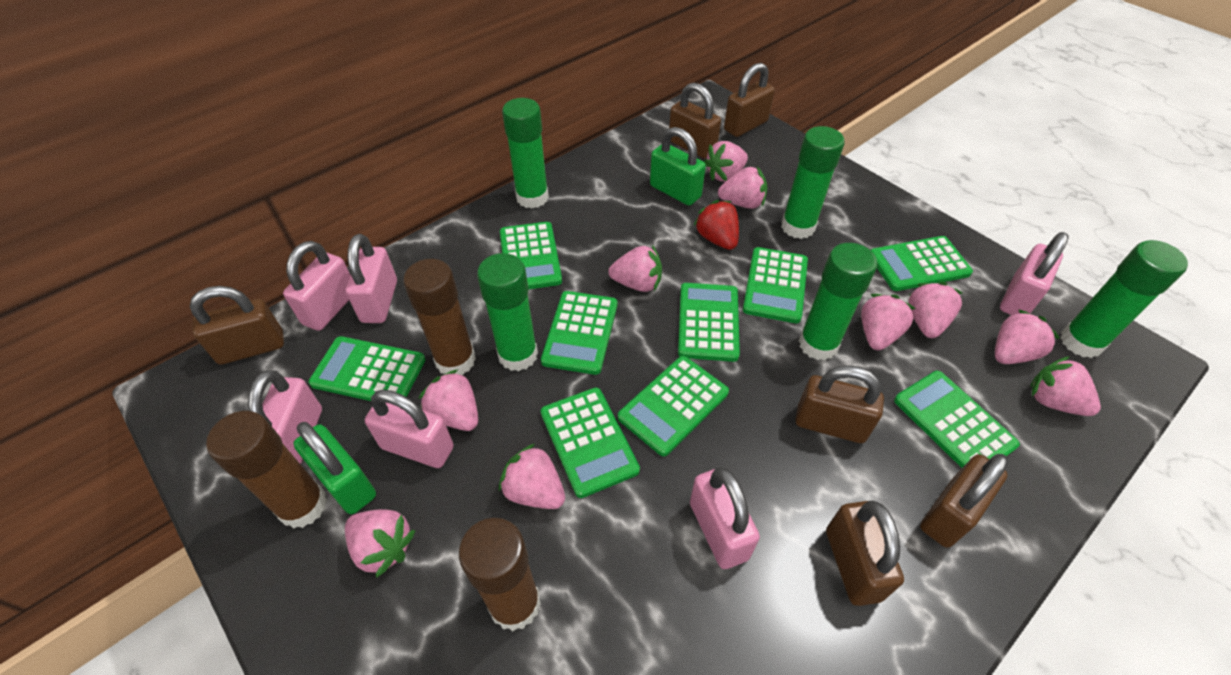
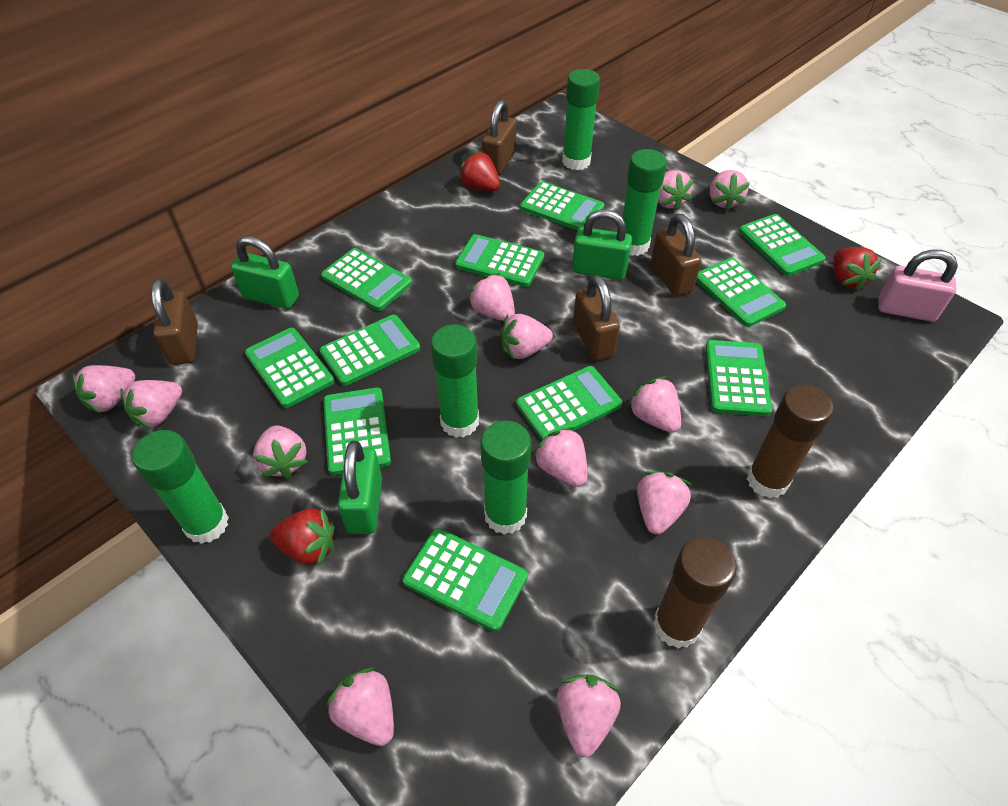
brown glue stick: [206,411,327,529] [403,259,476,375] [459,518,541,631] = 3 -> [653,537,737,649] [747,384,833,498] = 2
brown padlock: [190,286,284,365] [669,83,721,159] [724,63,775,137] [795,365,884,443] [826,500,904,606] [920,454,1009,548] = 6 -> [151,279,198,365] [482,100,516,175] [573,275,620,361] [651,214,702,296] = 4
green calculator: [309,336,425,401] [500,222,562,289] [541,291,617,375] [541,388,640,498] [618,356,729,456] [678,283,740,362] [743,247,808,323] [871,236,973,291] [894,371,1020,468] = 9 -> [245,328,334,408] [320,315,420,386] [321,248,412,311] [323,388,391,475] [403,528,528,632] [455,234,544,287] [516,366,622,440] [520,181,604,231] [696,258,786,327] [705,340,772,416] [739,214,826,276] = 11
green padlock: [293,422,376,514] [650,127,706,206] = 2 -> [231,236,299,309] [338,441,382,534] [572,209,632,280] = 3
pink padlock: [248,370,322,464] [283,241,350,331] [346,234,397,323] [365,390,454,468] [690,467,760,569] [1000,232,1069,315] = 6 -> [878,249,958,322] = 1
pink strawberry: [345,509,415,578] [418,369,478,431] [499,444,565,509] [608,245,662,292] [704,141,748,182] [718,167,767,209] [861,294,916,350] [908,282,963,338] [995,309,1060,364] [1030,356,1101,416] = 10 -> [72,365,135,413] [120,380,182,429] [253,425,308,479] [326,667,394,746] [468,273,515,321] [501,314,553,360] [533,427,587,487] [557,674,621,757] [627,376,681,433] [637,471,691,535] [658,170,694,211] [710,170,750,211] = 12
red strawberry: [693,200,739,250] = 1 -> [270,508,335,566] [458,151,500,191] [833,247,882,291] = 3

